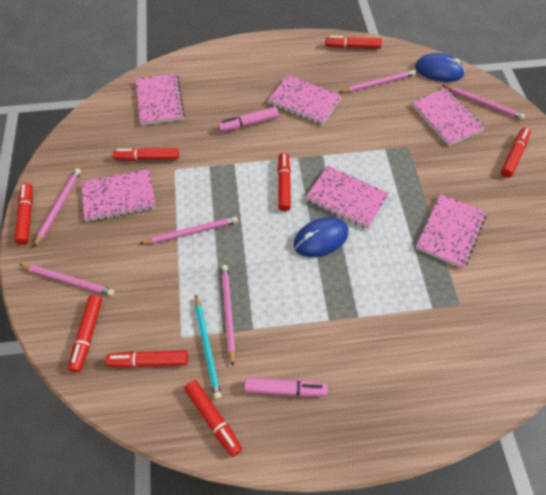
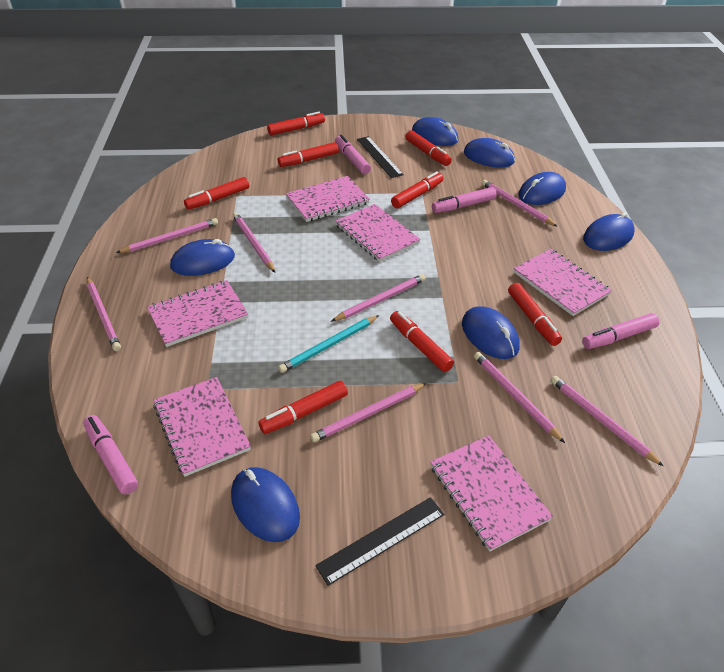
black ruler: none = 0 -> [315,497,444,586] [357,136,404,178] = 2
blue mouse: [294,217,348,257] [415,53,465,82] = 2 -> [170,239,235,276] [231,467,300,542] [412,117,459,146] [462,306,520,359] [464,138,515,168] [519,172,566,205] [583,212,635,251] = 7
pink marker: [218,107,279,132] [244,377,328,397] = 2 -> [83,415,138,495] [335,135,371,174] [432,187,497,213] [582,313,660,349] = 4
pink pencil: [19,264,114,296] [34,168,81,247] [139,216,238,244] [221,265,235,366] [340,70,416,93] [442,85,525,119] = 6 -> [87,277,121,351] [116,218,218,253] [233,212,275,272] [310,383,427,442] [331,274,426,322] [474,352,565,443] [482,180,558,227] [551,376,664,467] = 8

